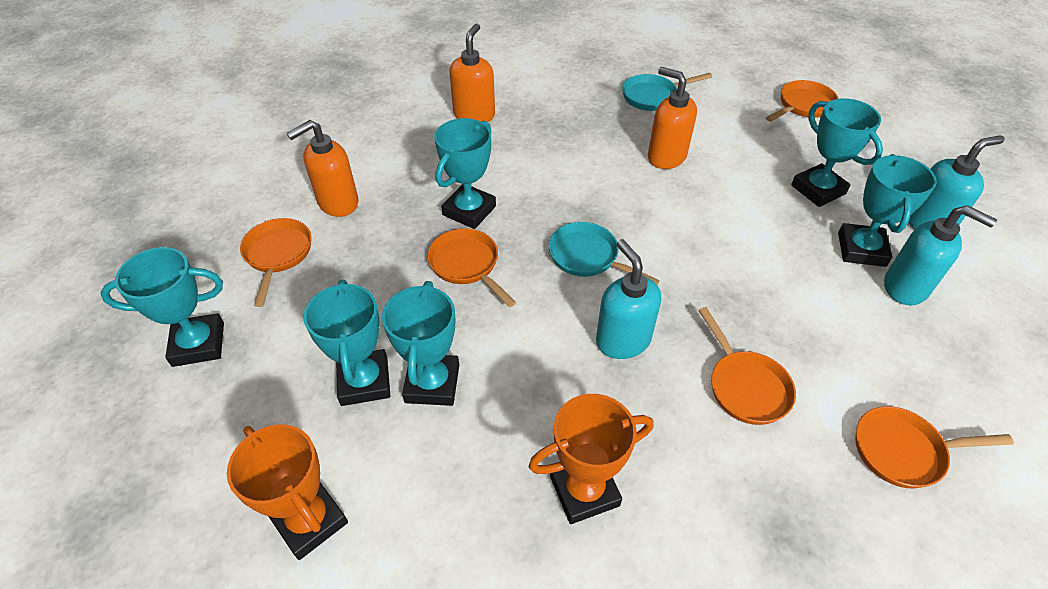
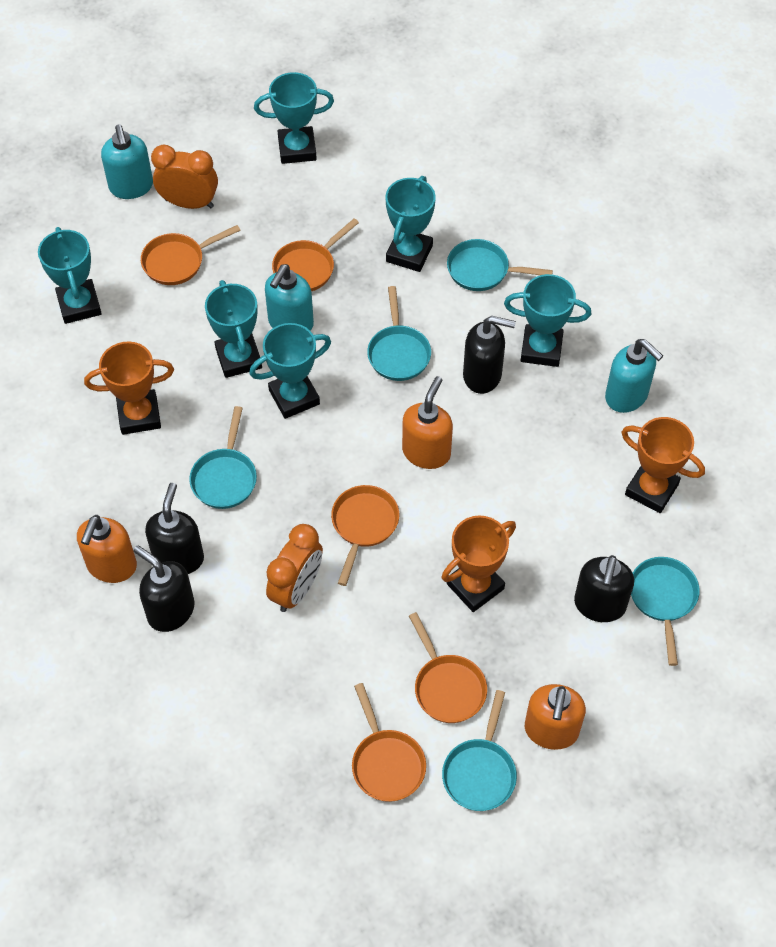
black soap dispenser: none = 0 -> [133,545,195,632] [145,483,204,574] [463,316,516,394] [574,555,634,622] = 4
orange clock: none = 0 -> [151,145,218,209] [266,524,323,612] = 2
orange trophy: [227,424,348,560] [528,394,653,524] = 2 -> [84,342,174,435] [442,515,516,612] [621,417,705,513] = 3
turquoise pan: [549,222,659,285] [622,73,712,111] = 2 -> [189,406,257,509] [367,286,431,381] [442,690,517,811] [447,239,553,291] [631,557,700,666] = 5

